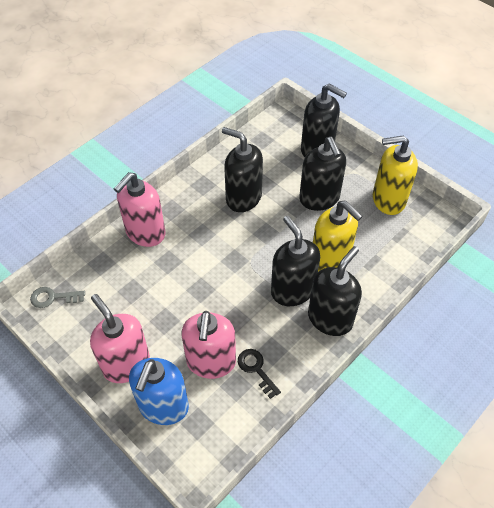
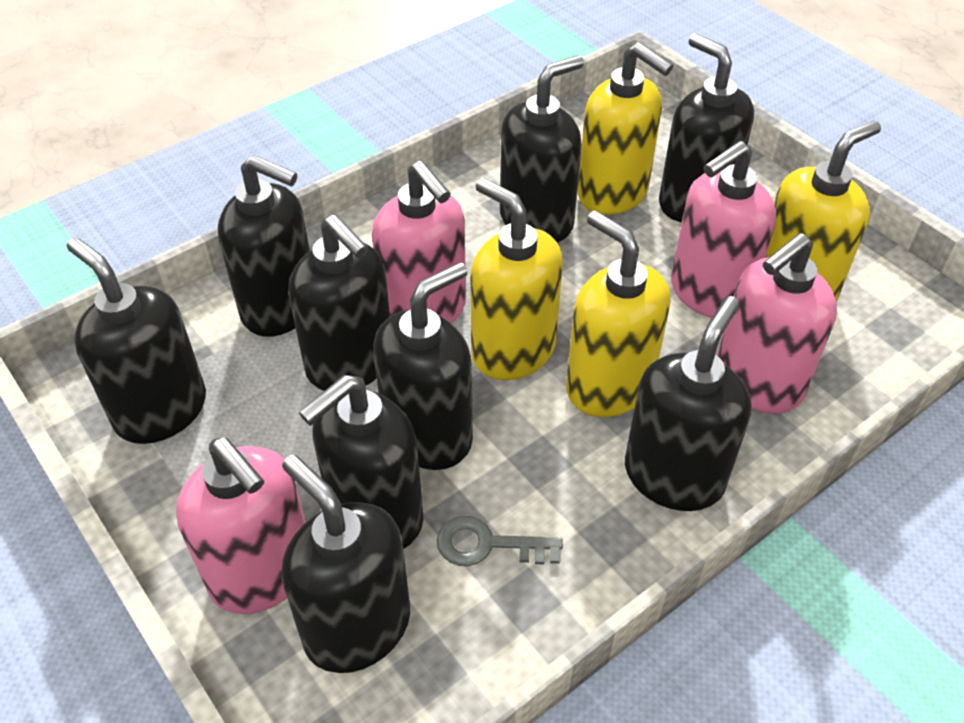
black key: [238,349,281,399] = 1 -> none = 0
black soap dispenser: [222,127,263,212] [271,216,320,306] [299,137,346,211] [301,84,347,157] [308,246,362,336] = 5 -> [66,237,206,444] [218,155,310,337] [282,455,410,673] [288,215,390,391] [299,375,423,549] [373,262,473,470] [500,55,584,243] [625,296,752,511] [659,34,754,222] = 9
blue soap dispenser: [129,358,189,425] = 1 -> none = 0
pink soap dispenser: [90,294,150,383] [114,172,166,247] [182,311,236,379] = 3 -> [176,438,306,614] [372,161,466,324] [671,141,776,318] [717,233,837,414] = 4
yellow soap dispenser: [313,200,363,272] [373,135,418,215] = 2 -> [470,178,563,380] [566,210,670,417] [578,42,673,215] [766,120,881,302] = 4

